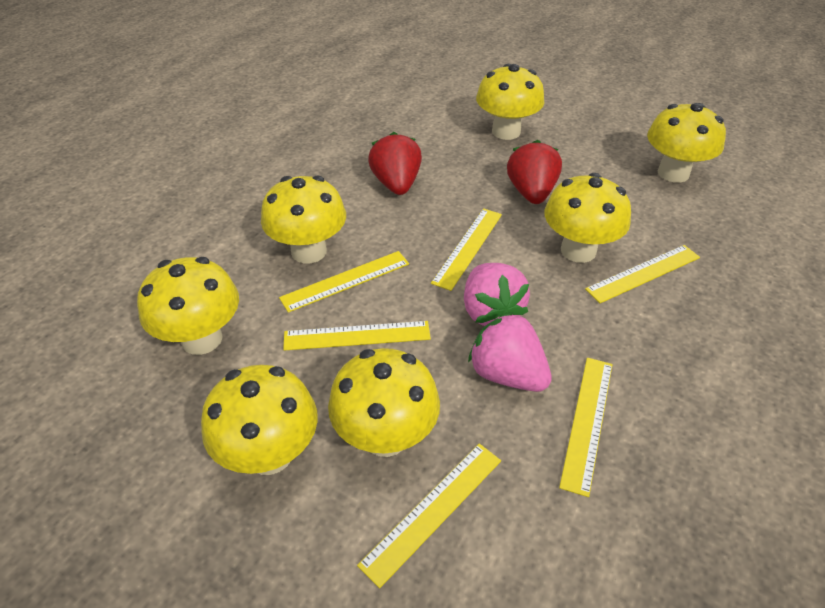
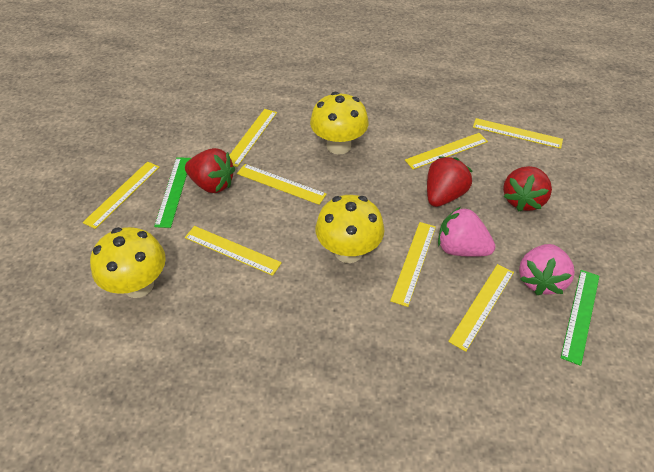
green ruler: none = 0 -> [154,157,191,228] [561,270,599,366] = 2
red strawberry: [368,132,422,195] [507,140,562,204] = 2 -> [185,148,235,193] [427,156,472,207] [503,166,552,212] = 3
yellow mushroom: [137,257,239,355] [201,365,318,475] [261,175,346,264] [328,348,440,457] [476,64,544,140] [545,173,631,263] [647,103,726,183] = 7 -> [90,227,166,298] [310,92,369,155] [315,195,384,263] = 3
yellow ruler: [279,251,409,313] [283,321,431,351] [357,444,501,588] [431,208,502,291] [559,358,612,497] [585,245,700,303] = 6 -> [83,161,159,229] [185,226,282,276] [229,109,277,167] [237,164,327,205] [390,222,436,307] [405,133,488,169] [448,264,514,352] [473,118,563,149] = 8

